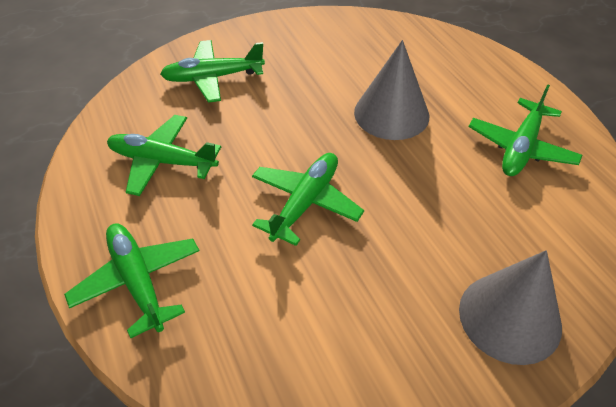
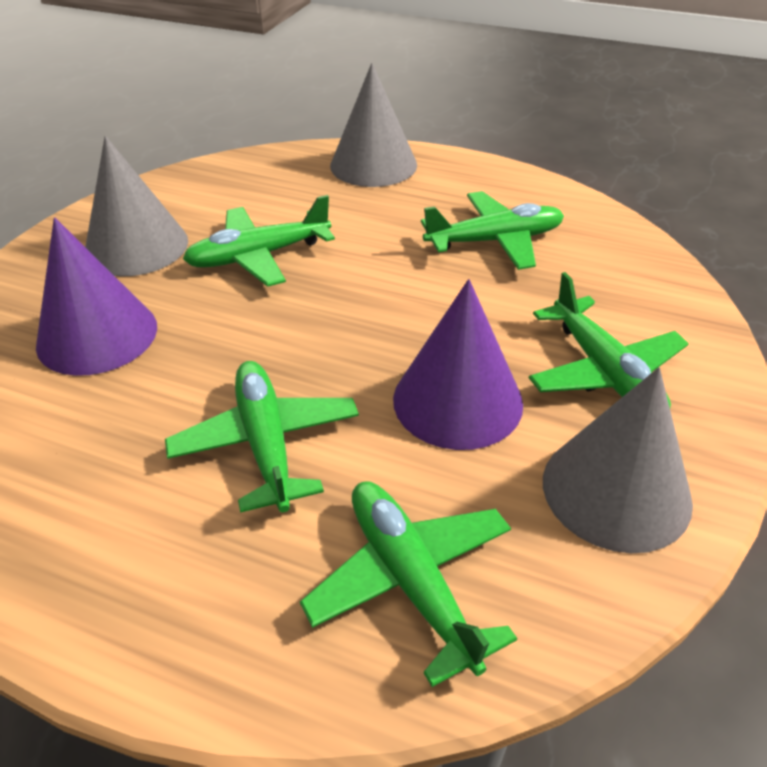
grey cone: [354,40,429,140] [459,250,562,365] = 2 -> [85,136,188,277] [330,63,417,187] [543,367,693,553] = 3
purple cone: none = 0 -> [36,217,157,376] [393,279,523,450] = 2

